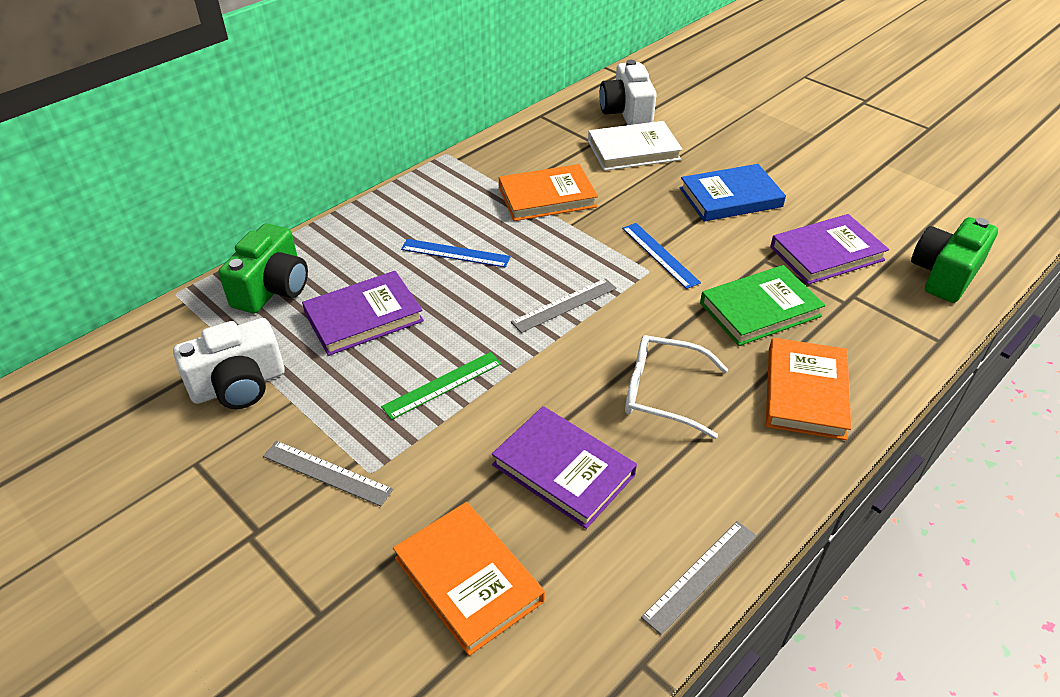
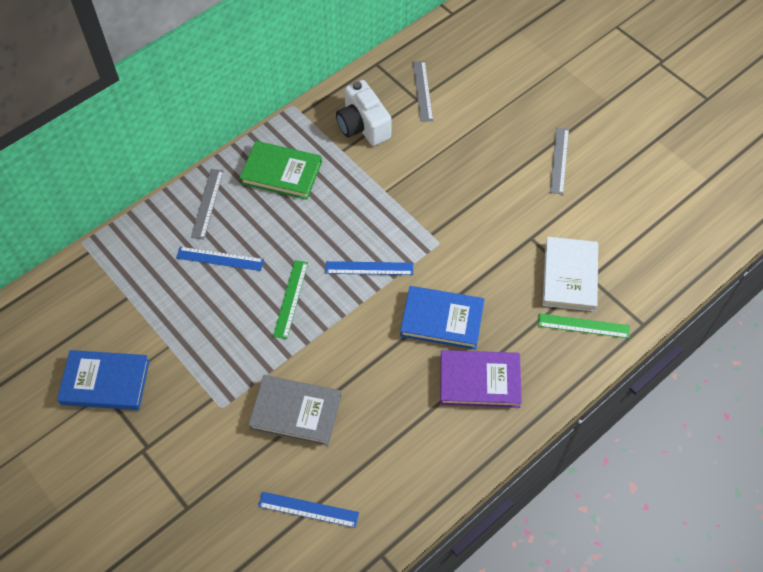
blue book: [680,164,786,222] = 1 -> [57,350,150,410] [400,286,484,350] = 2
blue ruler: [401,239,511,268] [622,223,701,289] = 2 -> [176,247,264,271] [258,492,359,528] [325,261,413,275] = 3
green camera: [218,223,308,313] [911,217,998,303] = 2 -> none = 0
green ruler: [381,352,502,420] = 1 -> [273,260,308,339] [538,313,630,338] = 2
grey book: none = 0 -> [248,375,341,446] = 1
orange book: [393,502,545,656] [499,164,598,221] [766,338,851,440] = 3 -> none = 0
purple book: [302,271,424,356] [492,406,637,529] [770,214,889,285] = 3 -> [440,350,522,408] = 1
white camera: [173,318,285,409] [600,60,657,125] = 2 -> [336,80,392,146] = 1
white glasses: [625,335,729,439] = 1 -> none = 0

